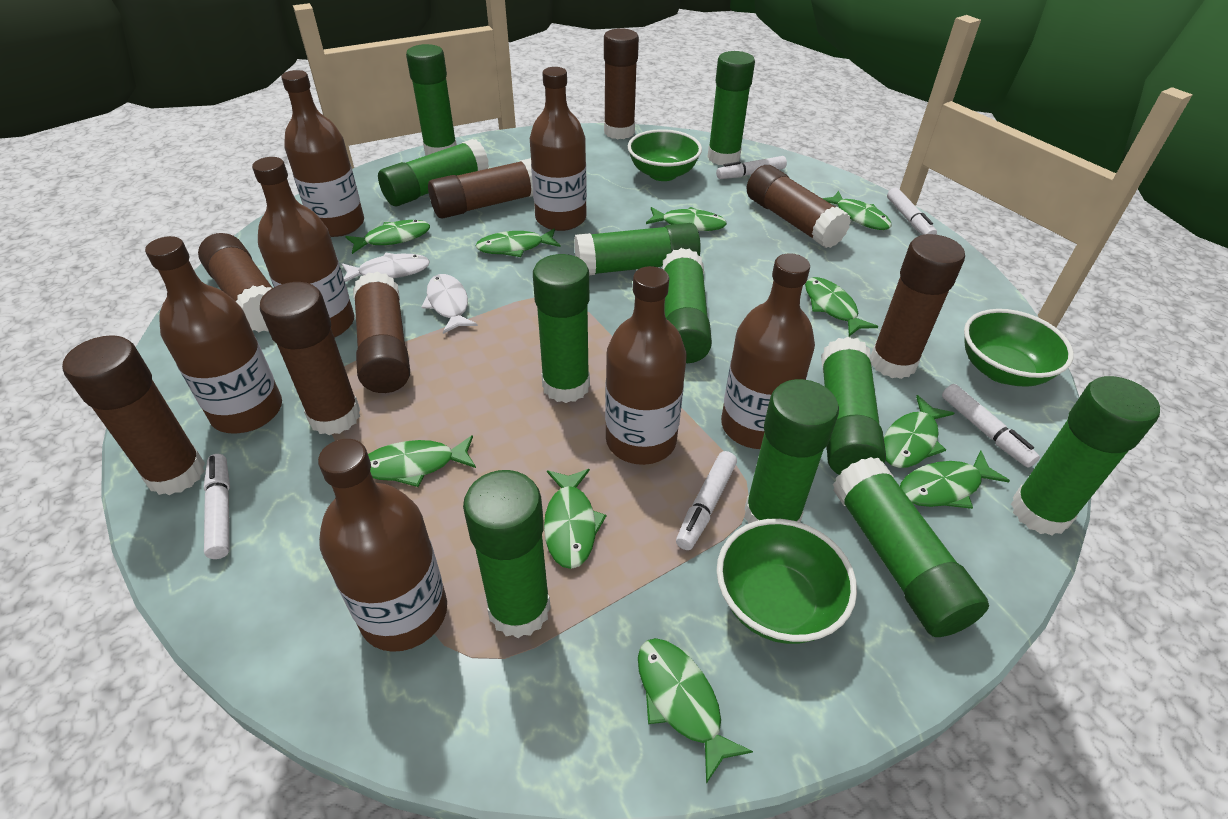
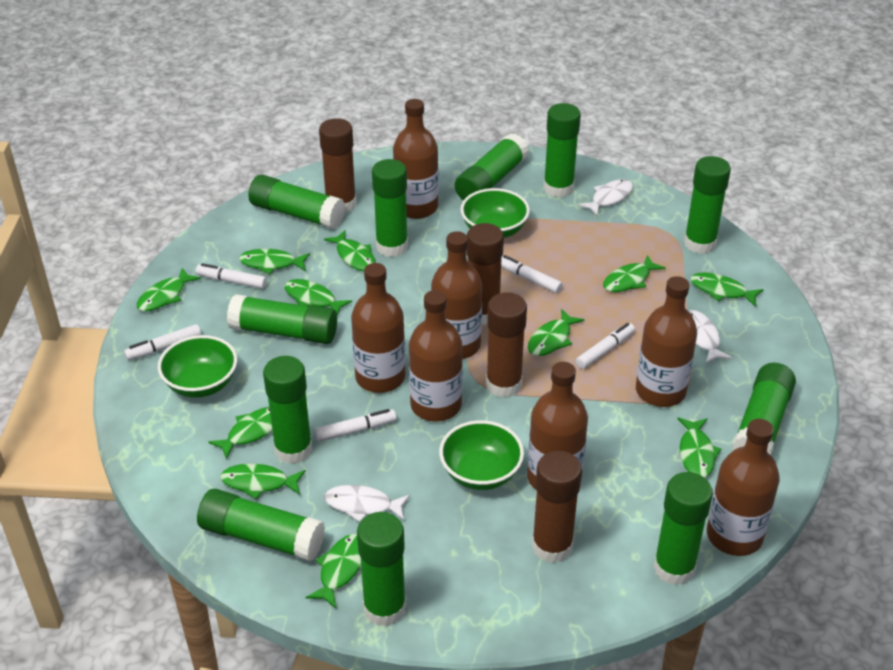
brown glue stick: [62,335,205,495] [198,233,272,332] [260,282,360,435] [353,272,410,393] [428,158,533,219] [604,28,639,139] [747,165,851,248] [871,234,965,379] = 8 -> [319,118,356,213] [466,223,504,325] [486,292,527,398] [532,451,582,563] = 4
green fish: [345,220,430,254] [368,435,476,487] [475,229,561,257] [544,469,606,569] [638,638,753,784] [646,207,727,231] [805,277,878,336] [822,191,892,230] [884,395,954,468] [900,451,1010,509] = 10 -> [137,268,201,312] [208,407,272,460] [220,464,306,499] [239,249,310,274] [284,279,352,315] [305,534,361,608] [324,230,376,271] [528,309,585,356] [603,255,666,292] [677,418,721,478] [690,273,764,306] = 11
white fish: [342,253,430,282] [422,274,478,334] = 2 -> [324,485,410,522] [578,179,633,216] [689,310,732,363] = 3

